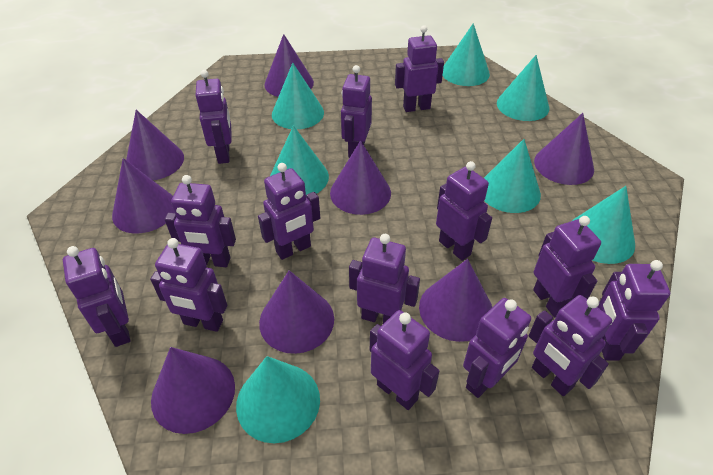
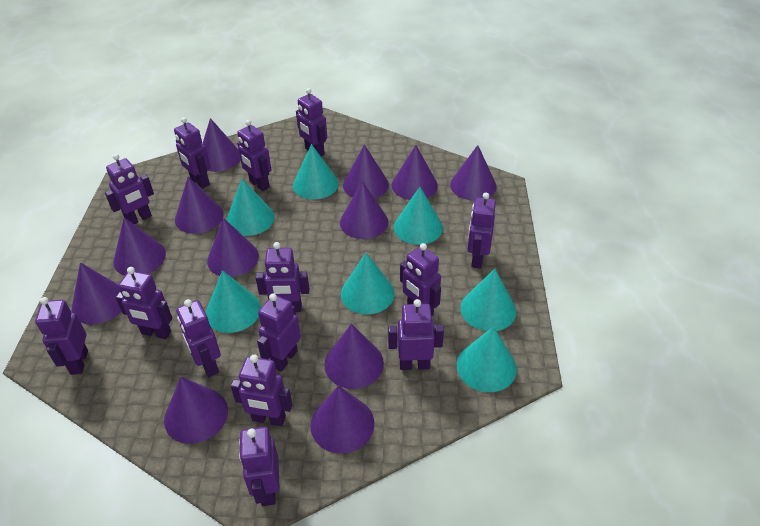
purple cone: [112,158,175,234] [126,110,184,180] [151,347,235,434] [259,270,334,354] [264,34,314,97] [330,140,391,215] [419,259,492,342] [534,113,594,185] = 8 -> [72,262,122,324] [113,217,166,276] [164,377,228,444] [175,177,224,234] [202,118,240,172] [207,218,259,277] [310,385,374,453] [324,324,384,389] [340,181,388,239] [343,144,389,198] [392,145,438,200] [450,145,496,201] = 12

